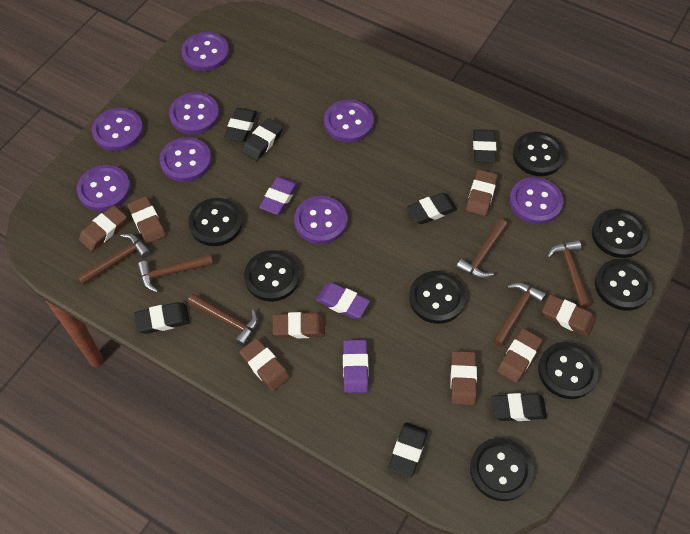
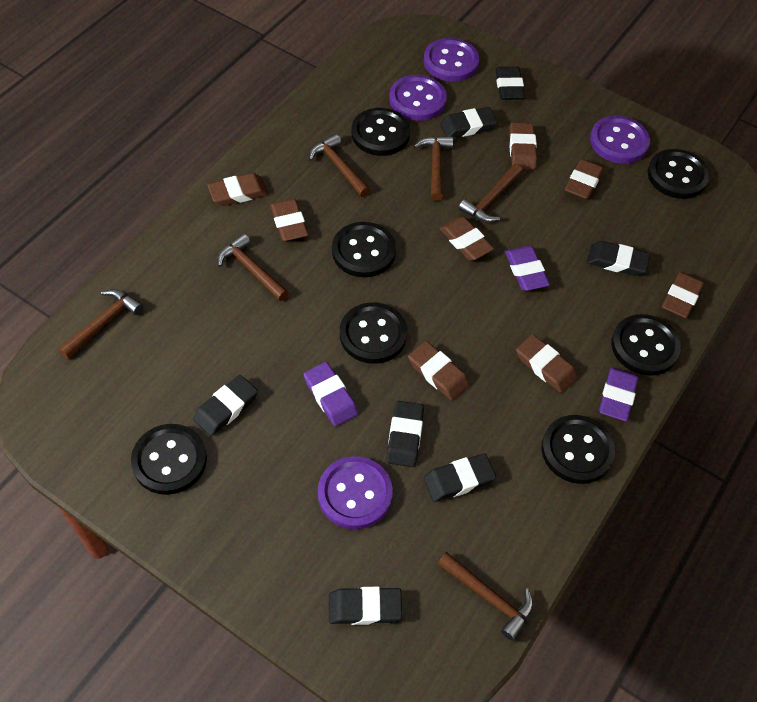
black button: [188,198,243,246] [244,250,300,302] [409,271,466,324] [470,438,534,501] [513,132,565,176] [538,342,599,399] [592,209,648,258] [595,259,653,311] = 8 -> [131,424,207,495] [332,222,396,277] [340,302,407,364] [351,108,410,156] [541,415,615,484] [611,314,681,376] [648,149,710,199] = 7
purple button: [77,165,131,211] [92,108,143,151] [160,137,212,182] [169,92,219,135] [181,32,229,71] [294,196,347,244] [324,100,374,142] [510,177,563,224] = 8 -> [318,456,393,529] [389,75,447,121] [424,38,479,82] [590,116,650,164] = 4

